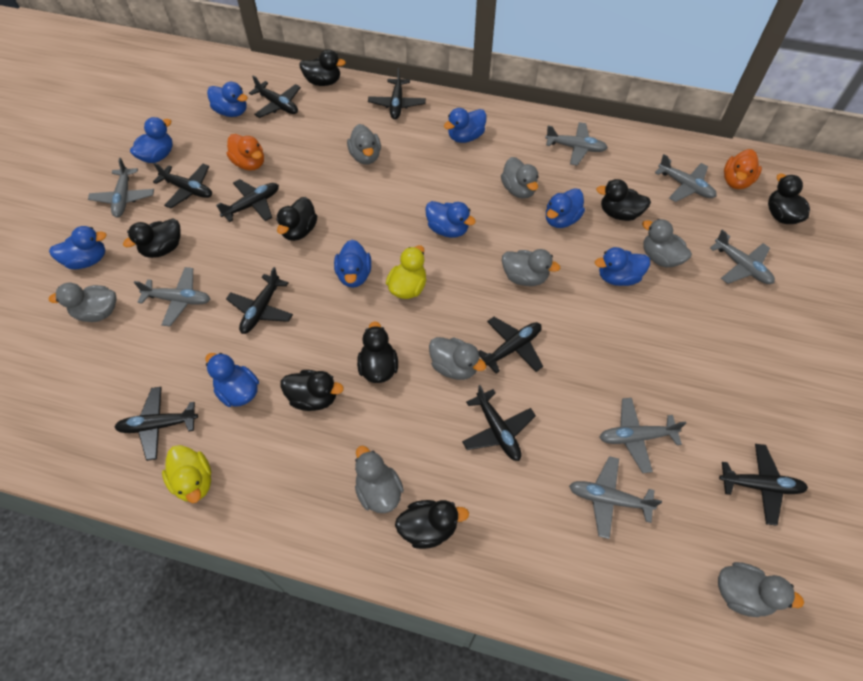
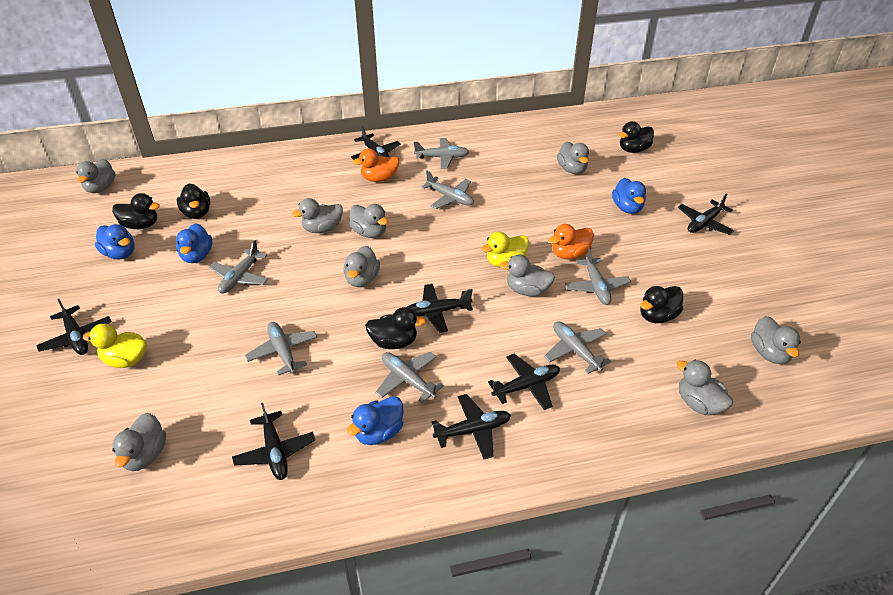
black duck: [123,218,181,258] [276,197,317,241] [281,370,344,411] [299,49,346,86] [357,321,398,383] [395,500,469,549] [596,179,651,221] [768,174,810,224] = 8 -> [112,193,160,229] [177,183,211,219] [365,307,426,349] [619,121,654,153] [640,286,683,323] = 5
black plane: [114,387,198,461] [153,163,212,209] [216,179,279,222] [226,267,293,334] [249,76,301,118] [368,68,426,119] [462,385,536,461] [479,317,543,374] [719,444,808,526] = 9 -> [36,299,112,355] [232,403,315,480] [351,126,401,160] [407,284,473,333] [432,394,511,459] [488,354,560,410] [678,193,734,235] = 7
blue duck: [49,226,107,269] [130,117,173,163] [206,353,259,407] [207,82,248,117] [334,240,372,288] [425,201,476,238] [444,108,487,143] [546,188,585,228] [595,247,650,286] = 9 -> [95,224,135,259] [176,223,212,263] [347,396,404,445] [612,178,646,214] = 4
grey duck: [49,283,117,322] [347,124,381,165] [355,446,404,513] [429,337,486,380] [501,157,538,199] [502,249,560,286] [642,219,692,267] [718,562,804,617] = 8 -> [76,159,116,193] [112,413,166,471] [292,198,343,233] [343,246,380,287] [349,204,388,238] [499,255,555,296] [557,142,589,174] [677,360,733,415] [751,316,801,364] = 9

